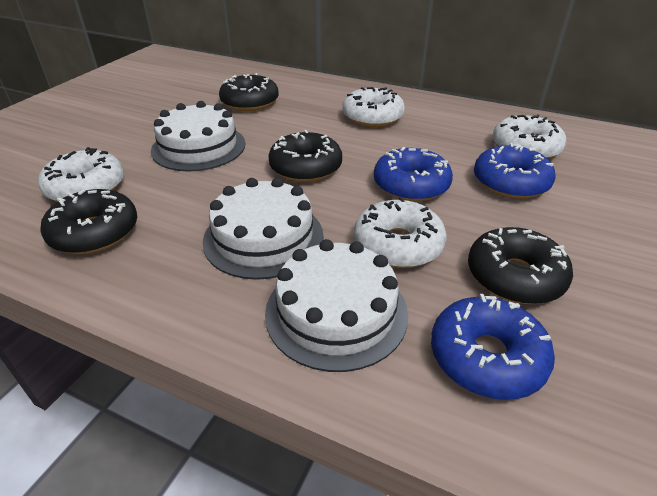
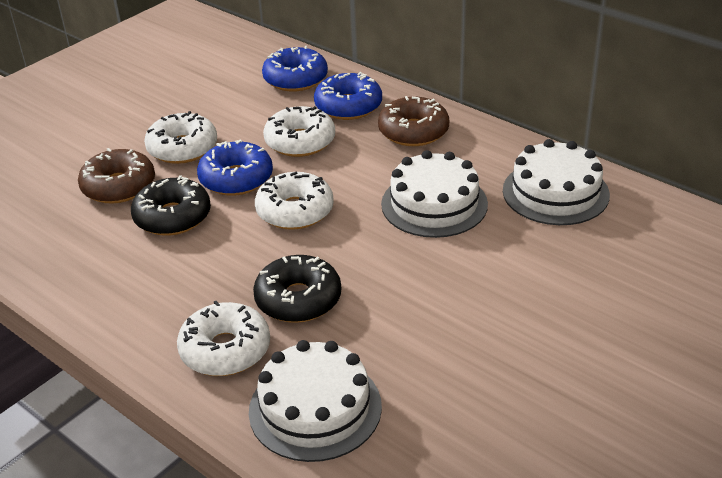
black donut: [40,189,137,254] [219,73,279,111] [268,130,342,182] [468,227,573,304] = 4 -> [131,175,211,236] [253,255,341,323] = 2
brown donut: none = 0 -> [78,148,155,204] [378,96,449,146] = 2

